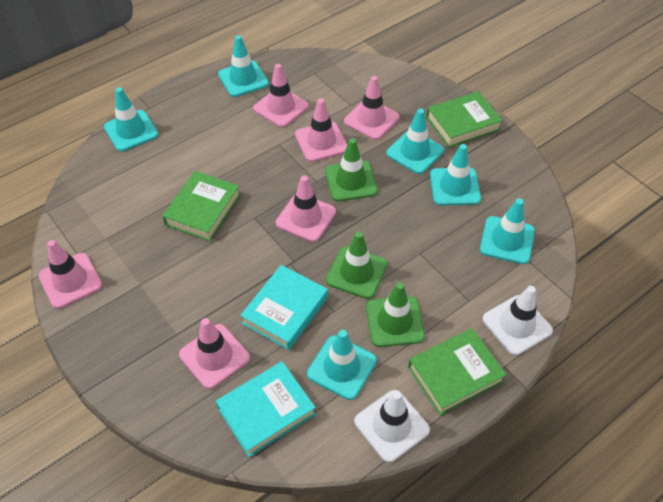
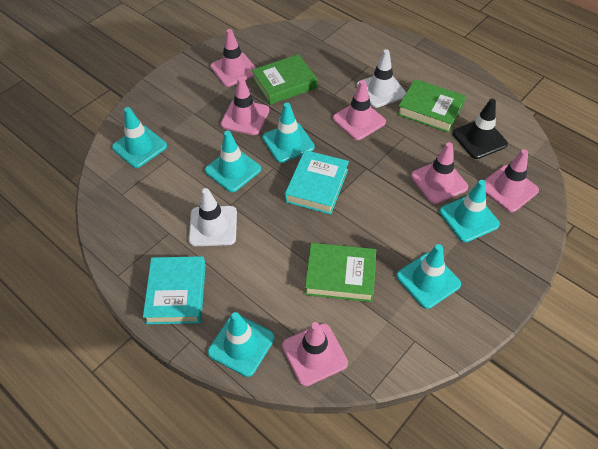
black traffic cone: none = 0 -> [453,99,508,159] = 1
green traffic cone: [325,138,378,201] [326,231,388,299] [366,282,425,347] = 3 -> none = 0

